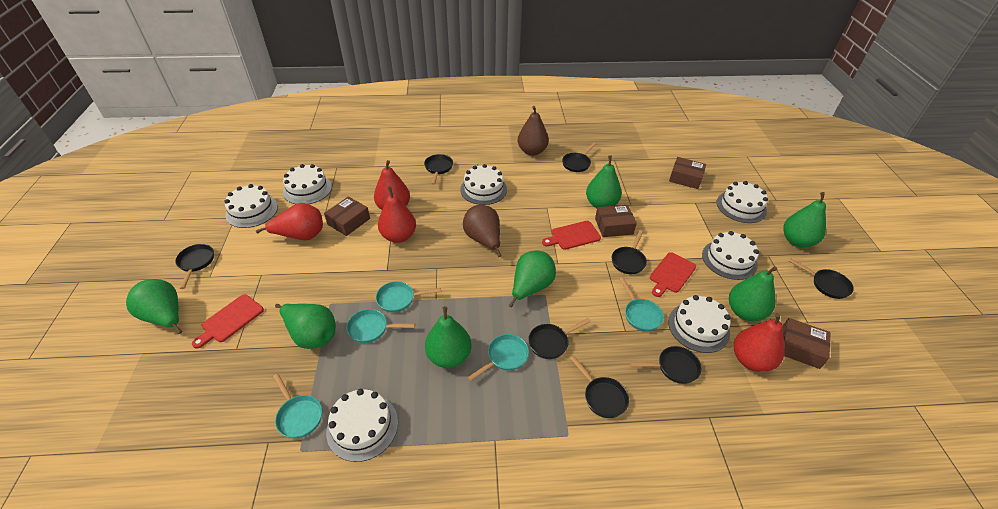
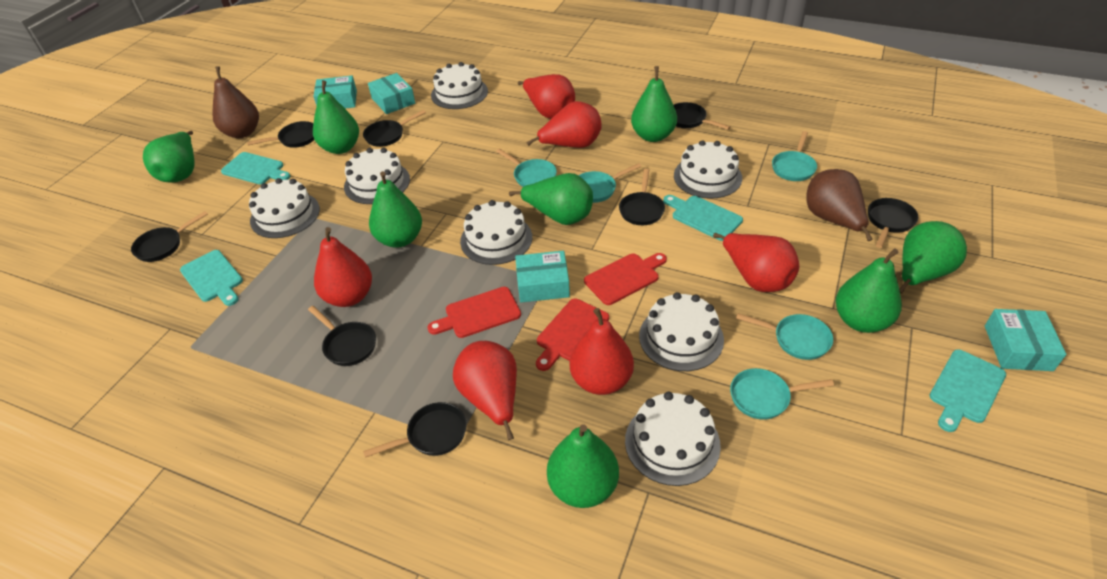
brown box: [324,196,370,236] [595,205,637,237] [669,157,706,189] [783,318,831,369] = 4 -> none = 0
green pear: [126,279,182,334] [275,304,336,349] [425,306,471,368] [508,251,556,308] [586,156,622,208] [729,266,777,321] [783,192,826,248] = 7 -> [143,131,195,183] [313,80,359,154] [369,171,422,248] [509,173,593,225] [547,424,619,508] [631,66,677,142] [836,248,902,333] [899,221,967,294] = 8
red pear: [256,203,323,240] [374,160,410,210] [378,186,416,243] [734,313,784,372] = 4 -> [314,227,372,307] [453,341,517,440] [518,74,575,119] [526,101,602,148] [570,308,634,395] [713,233,799,292] = 6
turquoise box: none = 0 -> [313,75,357,109] [368,73,415,114] [515,251,570,302] [985,309,1067,371] = 4
turquoise cutting board: none = 0 -> [180,250,243,306] [221,152,290,184] [663,195,743,241] [929,349,1006,432] = 4

